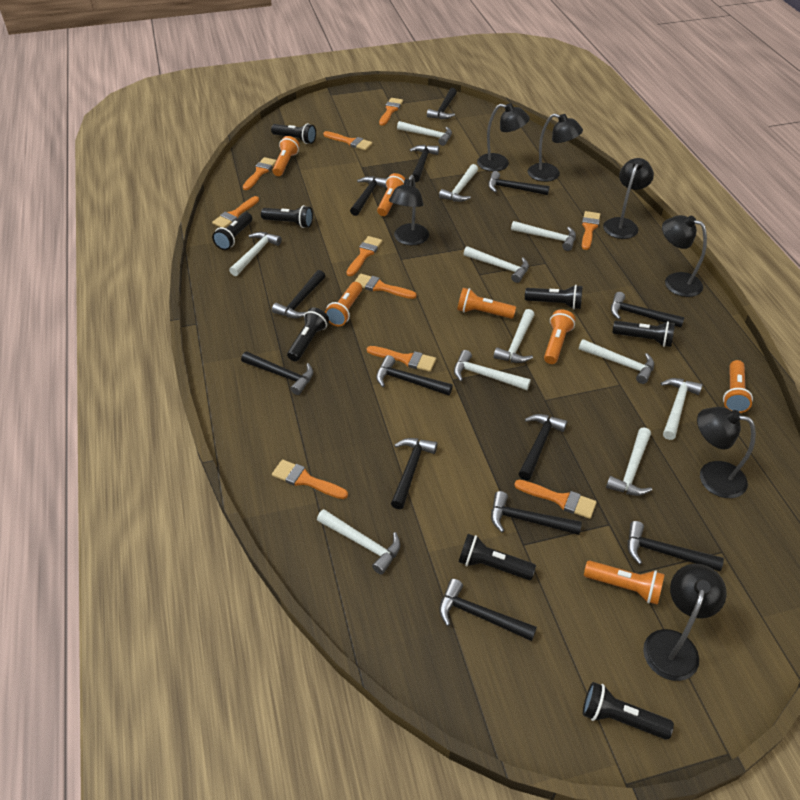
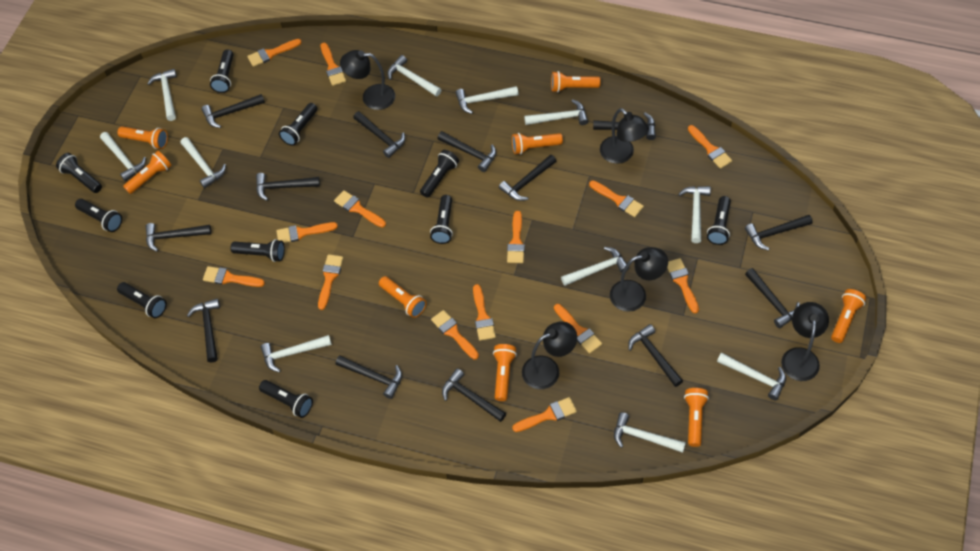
black flashlight: [212,212,252,250] [261,205,313,228] [271,123,316,144] [287,307,329,361] [459,534,536,580] [525,285,583,309] [583,682,674,740] [613,321,675,347] = 8 -> [56,153,102,193] [75,199,122,232] [117,282,167,318] [210,49,234,93] [230,239,285,262] [259,380,313,418] [279,103,317,146] [420,150,459,198] [430,195,453,244] [707,196,731,245] = 10
black lamp: [389,175,429,245] [477,103,530,172] [528,114,583,182] [603,158,654,239] [643,564,727,681] [662,215,707,297] [697,407,756,498] = 7 -> [340,50,395,110] [522,321,577,389] [600,108,649,164] [610,247,668,312] [781,302,829,381] = 5
orange brush: [212,196,259,228] [243,157,277,190] [272,459,348,499] [323,131,373,150] [346,236,382,276] [354,274,417,299] [367,346,436,372] [379,98,403,126] [514,480,597,519] [582,211,600,250] = 10 -> [203,266,265,287] [247,39,302,67] [276,222,338,243] [318,254,343,310] [321,43,346,86] [334,190,386,228] [431,310,479,359] [473,284,496,341] [507,211,525,263] [512,397,577,432] [554,304,602,354] [589,180,644,217] [667,258,699,313] [688,125,732,169] = 14
orange flashlight: [272,136,299,176] [325,282,362,326] [377,173,405,216] [457,288,516,319] [544,309,576,364] [584,561,665,605] [723,360,753,413] = 7 -> [117,126,168,149] [123,151,172,194] [379,276,427,318] [493,344,517,401] [512,133,563,155] [551,71,601,92] [684,388,709,447] [831,289,866,343] = 8

